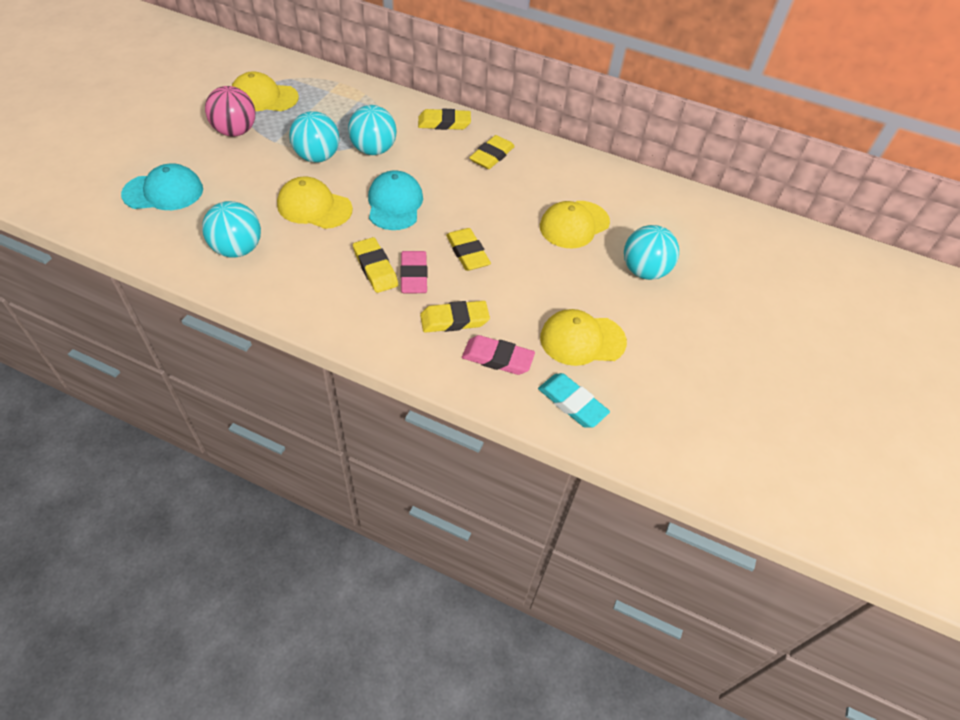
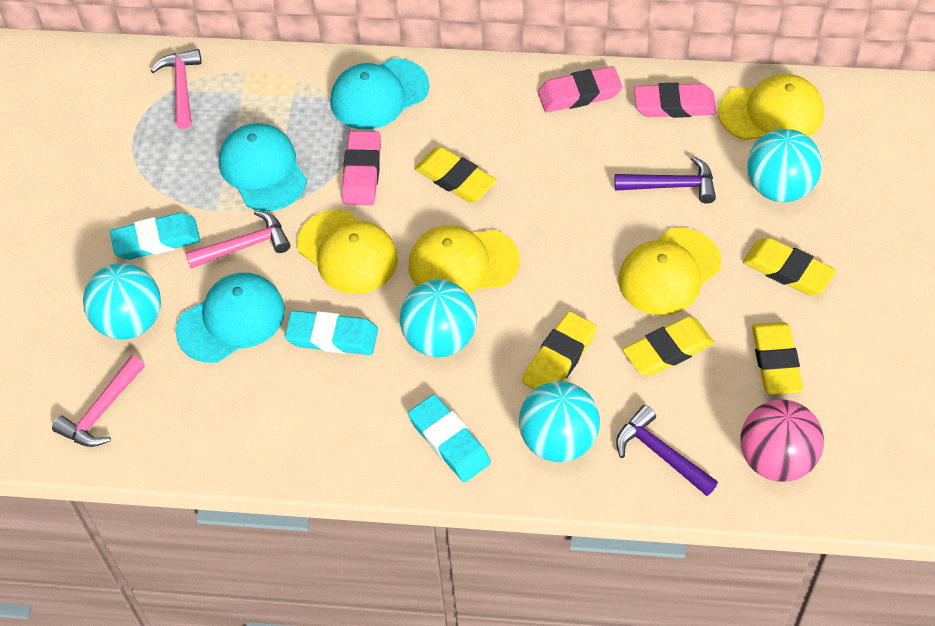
pink eraser: [400,251,428,293] [462,335,535,375] = 2 -> [342,131,381,205] [538,66,622,113] [634,83,716,118] = 3
pink hammer: none = 0 -> [52,355,145,447] [150,49,202,129] [185,210,290,269] = 3
purple hammer: none = 0 -> [615,156,716,204] [616,405,718,496] = 2
turquoise cap: [121,163,203,210] [368,170,423,230] = 2 -> [175,273,285,363] [219,123,307,211] [330,58,429,130] = 3
turquoise eraser: [538,373,610,428] = 1 -> [110,212,200,260] [285,311,378,355] [408,394,491,482] = 3

